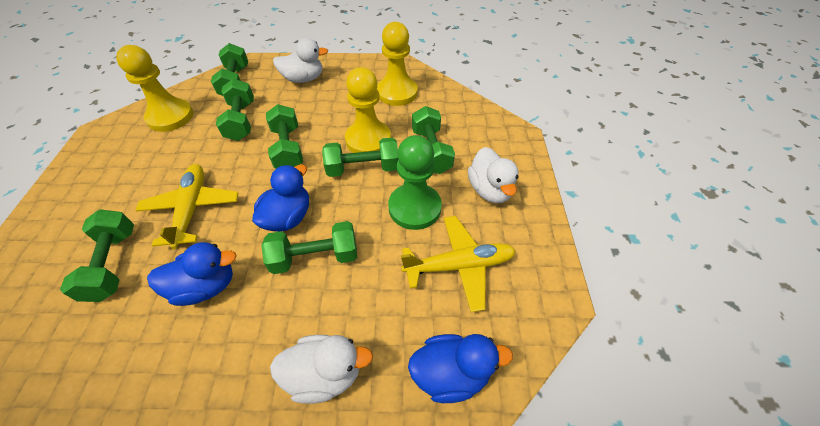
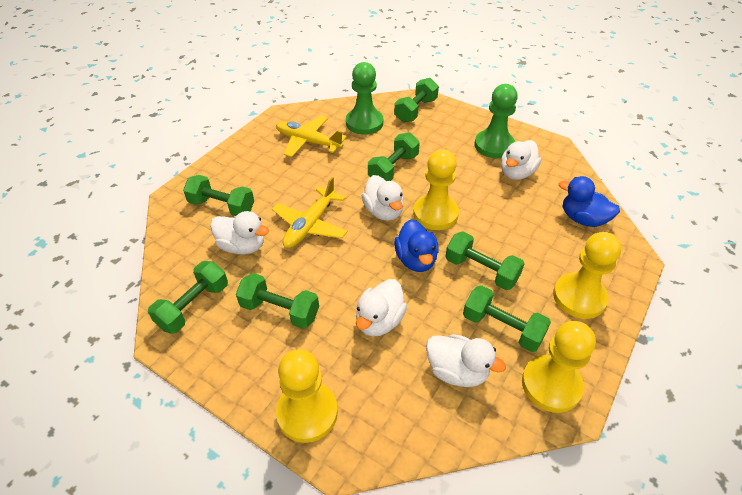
blue duck: [147,242,237,306] [252,165,309,232] [408,334,513,403] = 3 -> [394,219,439,272] [559,176,620,227] = 2
green pawn: [388,135,442,230] = 1 -> [346,62,383,135] [474,84,518,158] = 2
white duck: [270,335,373,404] [273,38,328,83] [468,147,519,203] = 3 -> [210,211,269,255] [356,279,407,336] [362,175,404,221] [426,334,506,387] [501,140,541,180] = 5
yellow pawn: [116,45,194,132] [345,67,391,153] [377,22,418,106] = 3 -> [276,349,338,443] [413,149,459,230] [522,321,596,413] [553,232,621,319] = 4

